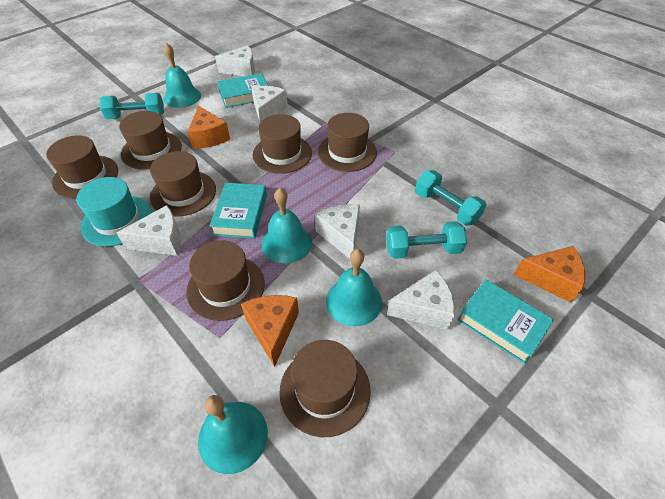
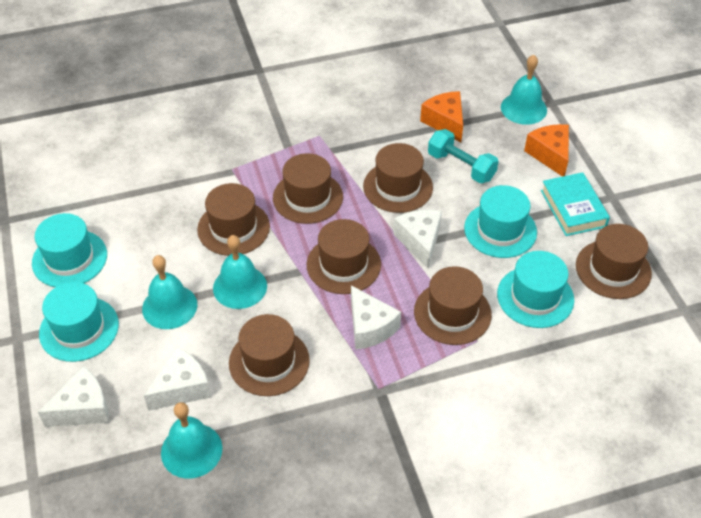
orange cheese: [187,106,230,149] [241,295,299,367] [514,246,585,303] = 3 -> [420,91,463,142] [524,124,569,177] = 2
turquoise book: [210,183,267,239] [217,73,268,108] [457,279,554,364] = 3 -> [541,172,610,236] = 1
turquoise dumbbell: [100,93,164,119] [386,221,467,259] [415,170,486,226] = 3 -> [428,129,499,183] = 1
turquoise hat: [76,177,152,247] = 1 -> [32,213,107,287] [39,282,119,362] [464,185,537,258] [497,251,574,328] = 4
white cheese: [117,205,181,256] [215,45,255,76] [251,86,288,122] [315,204,360,259] [387,270,454,330] = 5 -> [38,366,109,427] [144,347,211,411] [351,285,401,349] [393,210,442,269] = 4

